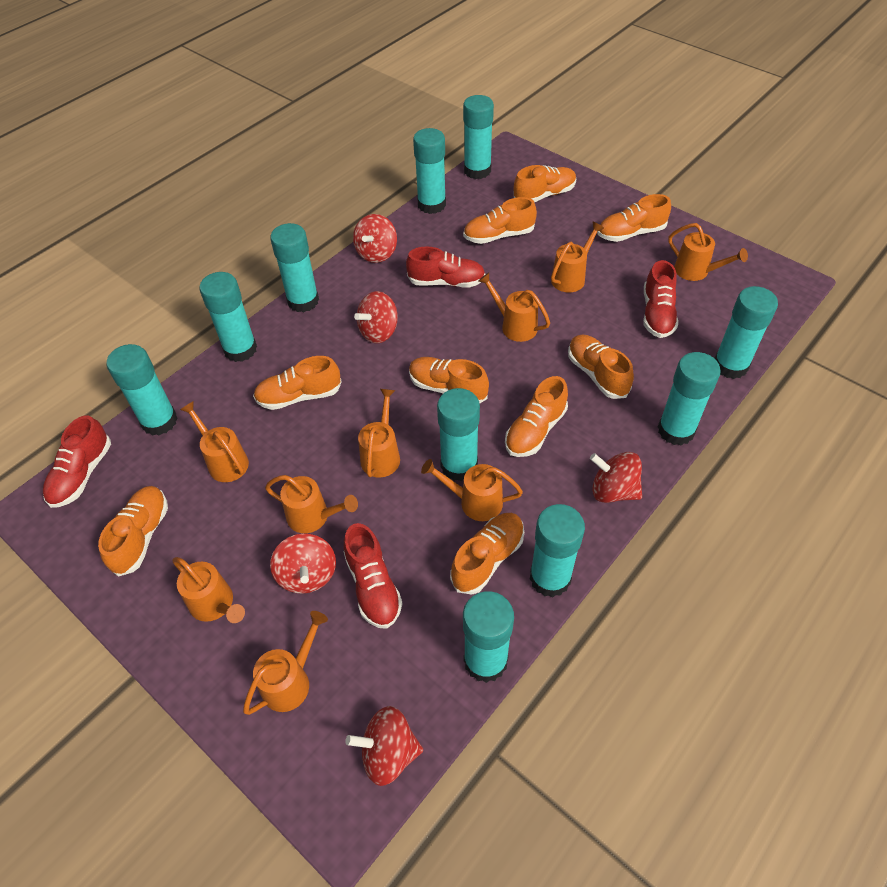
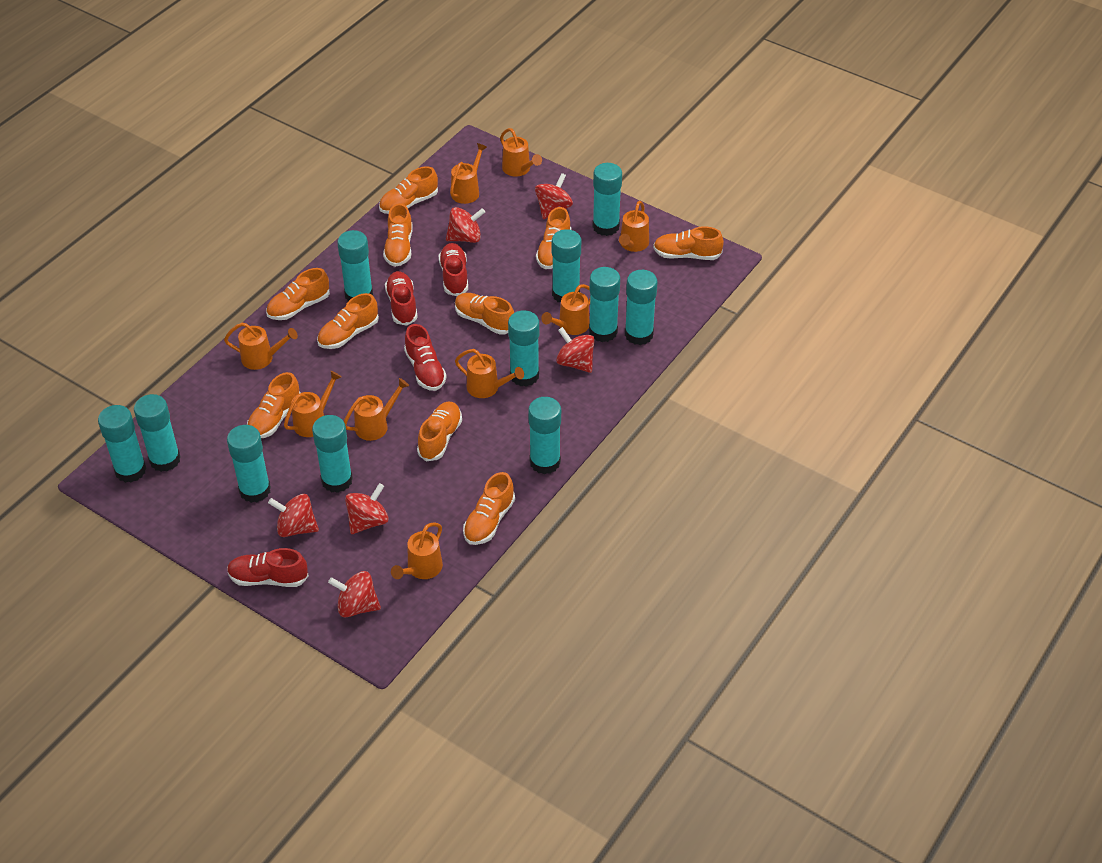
orange shoe: [98,486,168,577] [253,356,342,410] [409,357,489,403] [450,513,524,595] [463,197,537,244] [505,376,568,457] [513,165,576,202] [568,335,634,399] [597,194,671,242] = 9 -> [247,372,301,438] [266,268,330,320] [317,293,379,349] [379,166,438,214] [383,203,413,267] [417,402,462,461] [455,293,514,335] [463,472,515,545] [536,207,571,269] [653,226,724,260] = 10
red spinning top: [270,533,336,594] [345,706,423,786] [353,214,397,263] [354,291,398,343] [590,452,642,503] = 5 -> [268,494,319,537] [328,571,381,618] [345,483,389,534] [446,207,485,243] [535,173,573,219] [556,327,595,373] = 6
turquoise glue stick: [106,344,178,436] [199,272,257,362] [270,223,319,312] [413,128,446,214] [437,388,480,481] [463,95,494,179] [463,591,514,683] [530,504,585,597] [658,352,721,445] [714,286,778,379] = 10 -> [98,405,147,483] [134,394,181,472] [227,425,271,503] [312,415,353,493] [337,230,373,301] [508,310,539,387] [528,397,561,474] [552,229,581,303] [589,267,620,342] [593,163,622,236] [625,270,658,345] = 11

